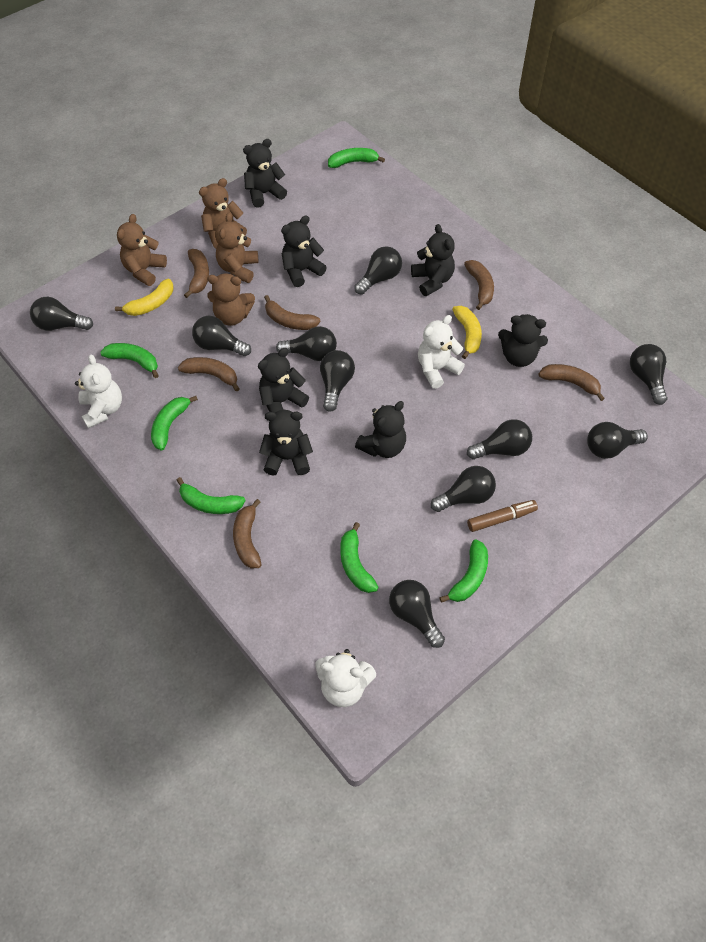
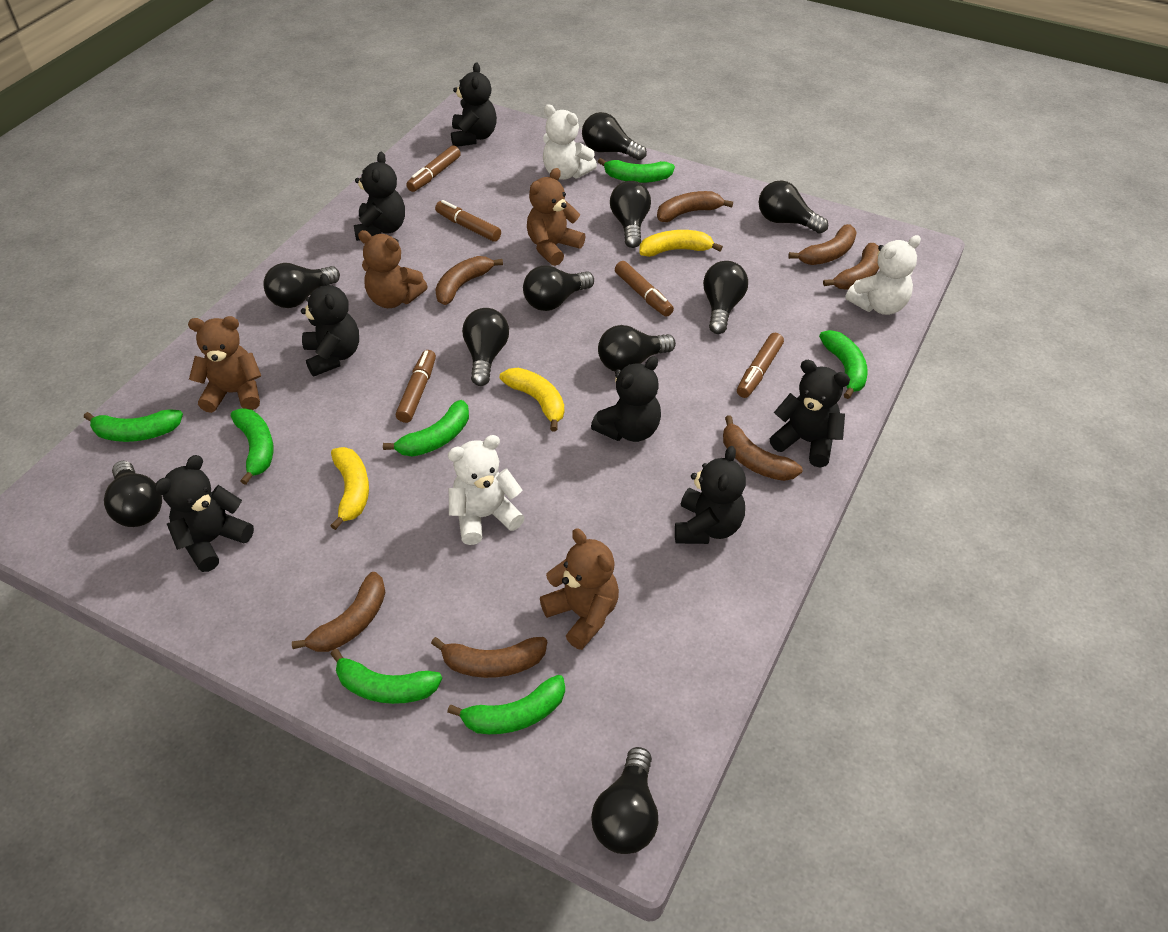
brown banana: [178,357,240,392] [184,249,209,298] [233,499,262,568] [264,295,321,330] [464,260,494,310] [538,364,605,401] = 6 -> [292,572,385,652] [431,637,547,678] [435,256,503,305] [657,191,733,222] [723,415,802,481] [788,224,857,265] [823,243,879,290] = 7
brown marker: [467,500,538,532] = 1 -> [396,350,436,423] [406,145,461,192] [435,200,501,242] [615,261,674,317] [737,333,784,398] = 5
green banana: [100,343,159,378] [151,396,198,450] [177,477,246,514] [328,148,385,168] [340,522,378,593] [439,539,488,603] = 6 -> [84,409,183,442] [231,408,273,485] [331,649,442,704] [383,400,469,457] [447,675,565,734] [598,158,675,183] [819,330,868,399] = 7
yellow banana: [115,279,173,316] [452,306,482,359] = 2 -> [330,447,369,530] [500,368,564,431] [639,230,723,257] = 3

